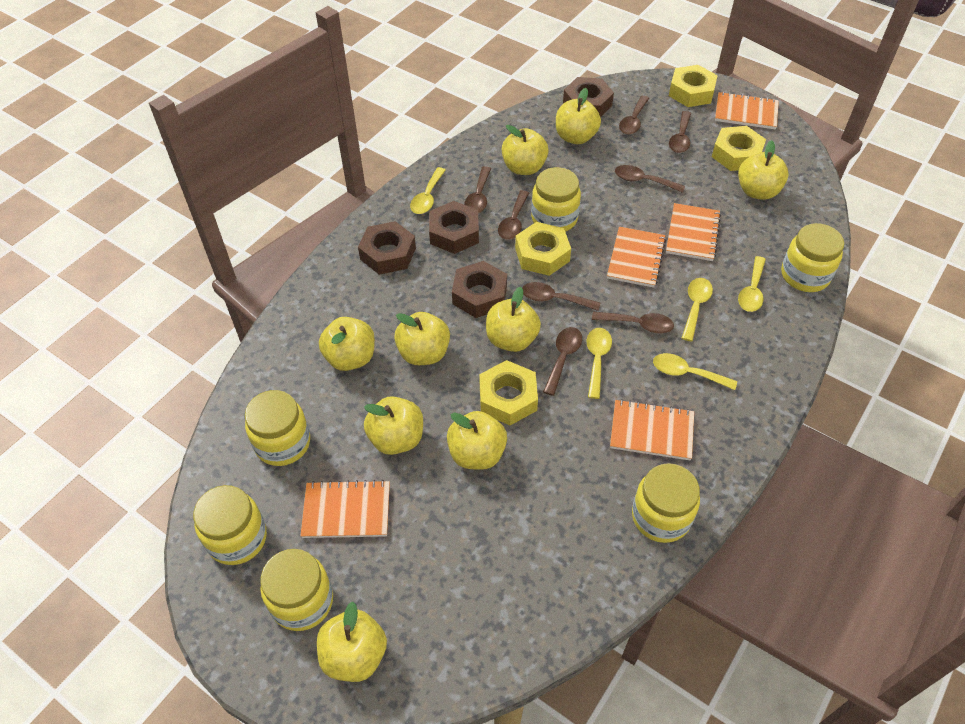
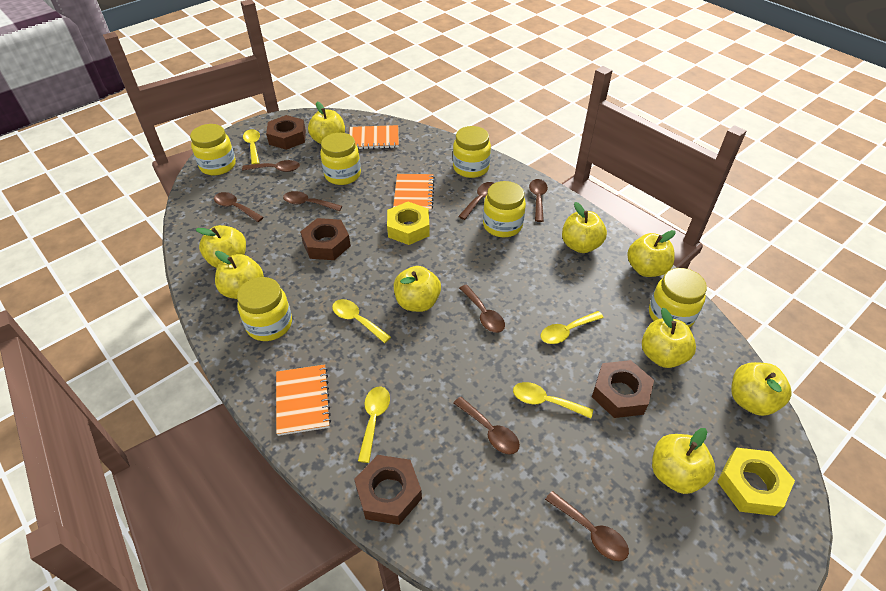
orange notebook: [300,480,390,538] [607,227,666,288] [610,399,694,460] [666,203,721,261] [715,92,779,129] = 5 -> [276,364,331,436] [349,125,399,149] [393,174,435,212] = 3
yellow nut: [479,360,538,425] [515,222,571,276] [669,65,718,107] [712,126,766,171] = 4 -> [387,202,430,245] [717,448,795,516] = 2

